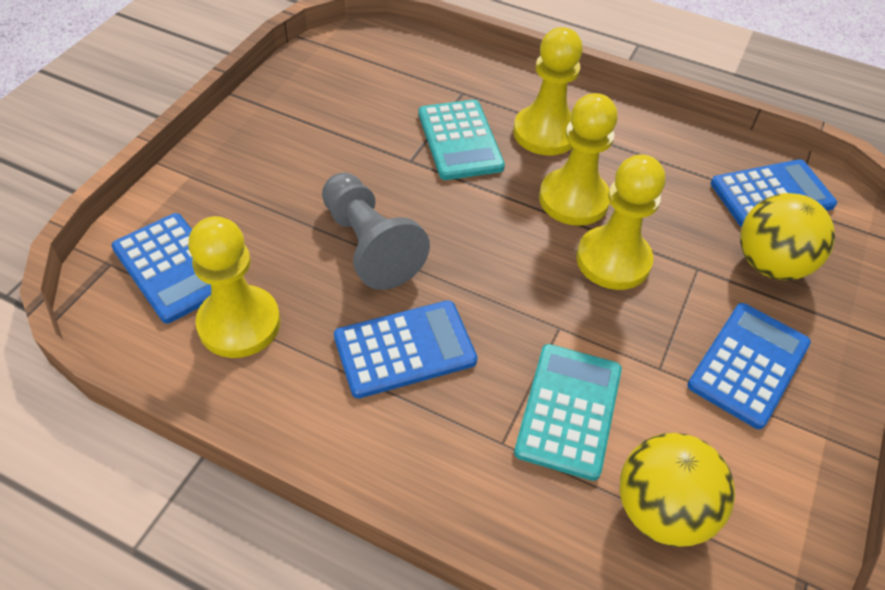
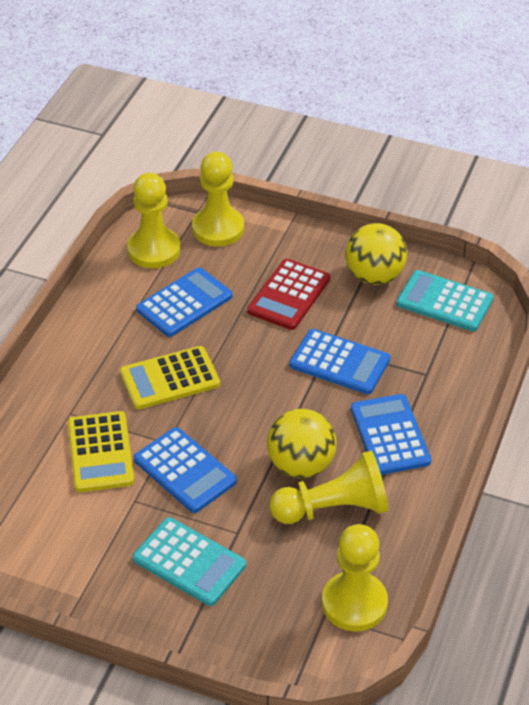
grey pawn: [322,173,430,290] = 1 -> none = 0
red calculator: none = 0 -> [247,259,330,330] = 1
yellow calculator: none = 0 -> [68,411,134,492] [120,346,220,410] = 2

